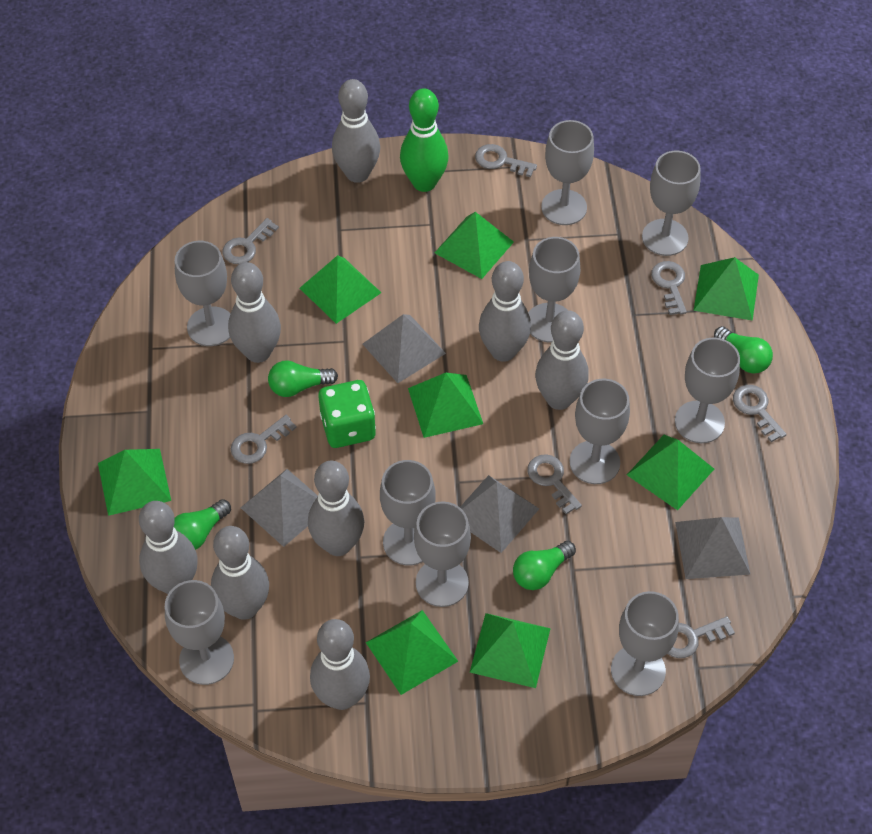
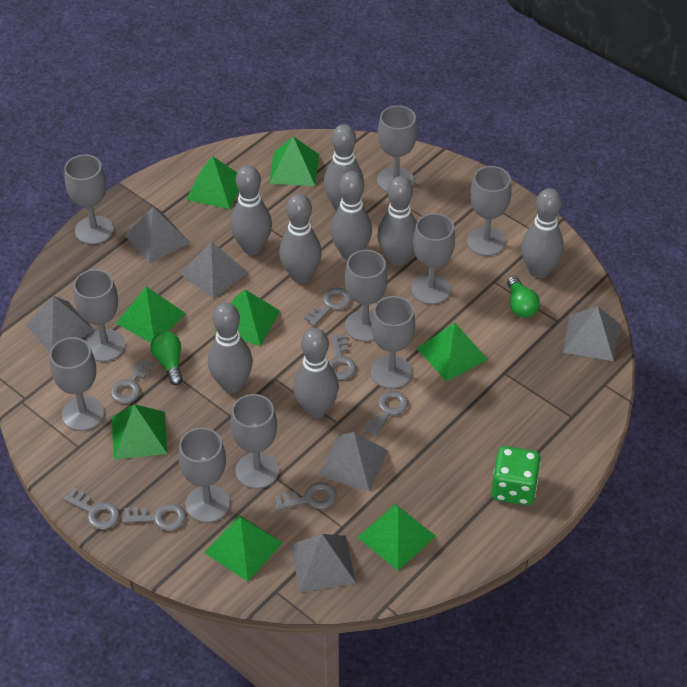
green bowling pin: [400,88,449,192] = 1 -> none = 0
green light bulb: [174,499,231,550] [268,360,338,397] [513,541,576,590] [714,326,773,374] = 4 -> [150,331,183,385] [507,276,540,318] = 2
grey pyramid: [241,469,318,547] [363,314,446,383] [460,475,539,553] [675,517,751,579] = 4 -> [26,296,95,352] [125,207,190,264] [180,241,249,299] [290,534,356,592] [319,432,388,492] [563,306,619,361] = 6

